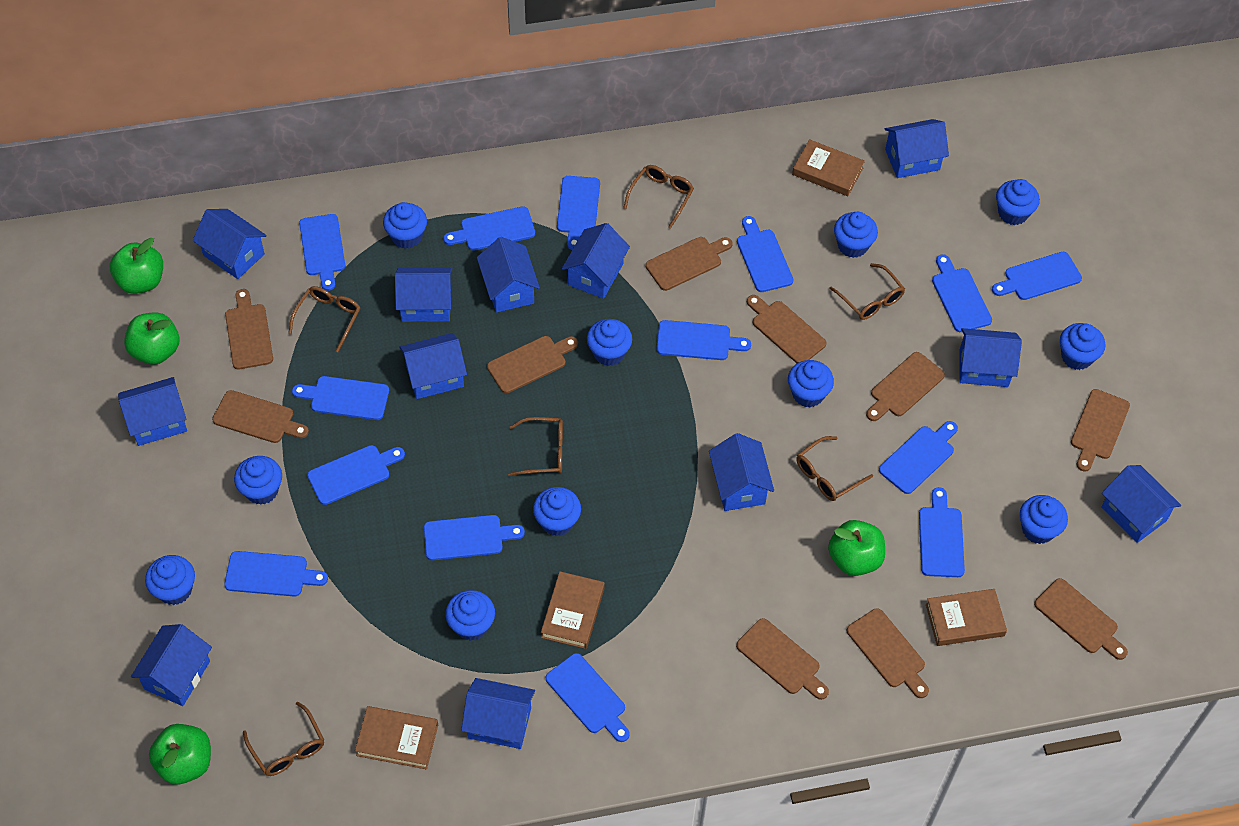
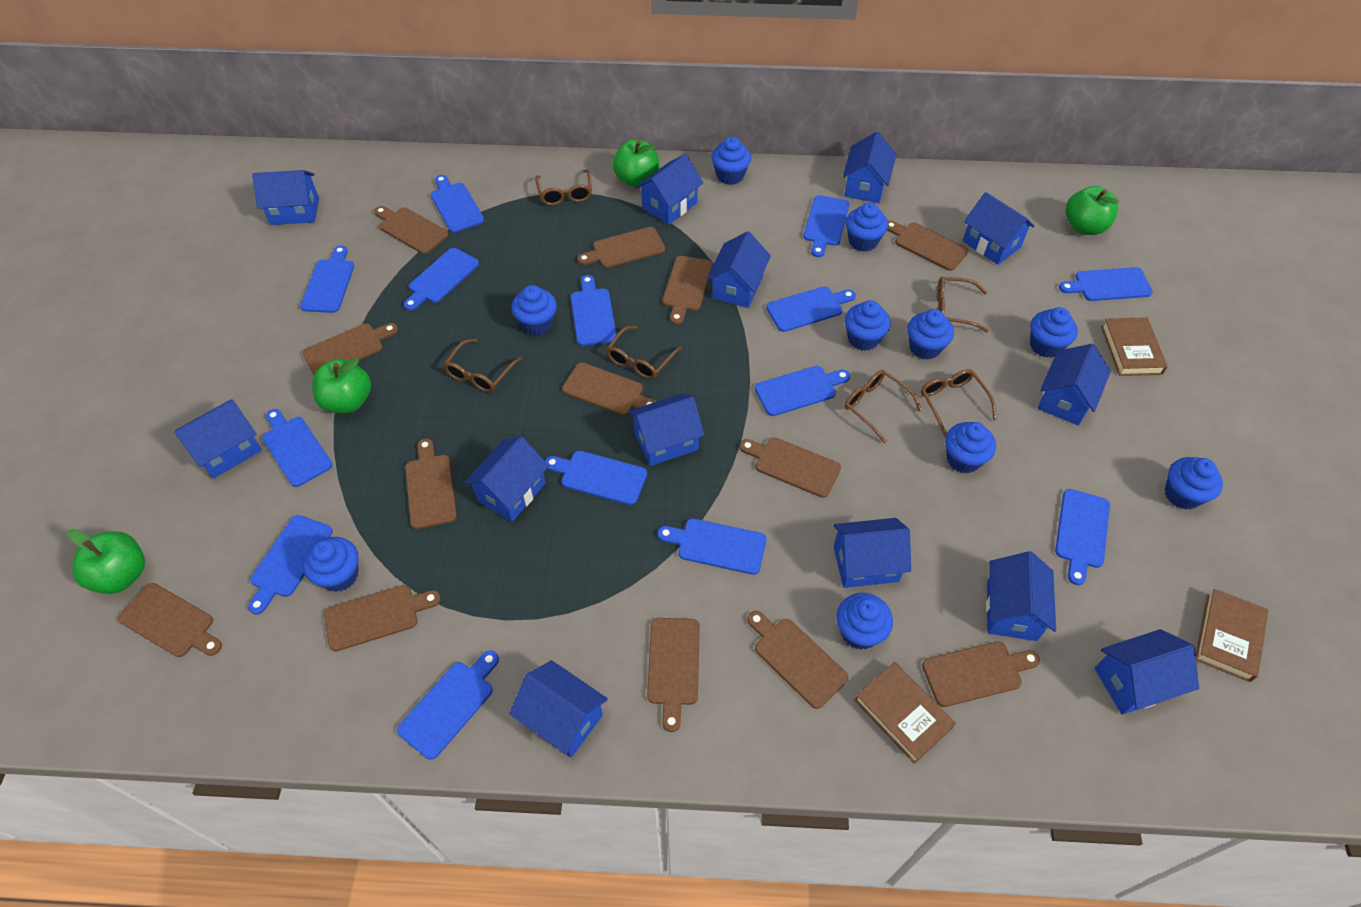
blue cupcake: [145,555,195,605] [234,456,282,505] [383,202,427,249] [445,590,495,641] [533,487,581,536] [587,319,632,366] [788,360,834,407] [834,212,878,258] [996,179,1040,225] [1020,495,1068,544] [1060,323,1105,370] = 11 -> [303,537,359,592] [511,285,557,335] [711,137,751,185] [836,593,893,650] [845,300,891,351] [846,203,888,252] [907,309,954,360] [945,422,996,473] [1030,307,1078,358] [1165,457,1223,510] = 10
blue house: [118,377,187,446] [131,624,212,706] [193,209,267,279] [395,267,452,322] [399,333,467,399] [461,678,535,749] [477,237,540,313] [562,223,630,299] [709,433,774,511] [885,119,949,178] [960,328,1022,387] [1101,465,1181,543] = 12 -> [174,400,262,479] [252,170,319,225] [464,436,549,522] [509,660,608,758] [628,393,704,466] [636,154,703,225] [707,231,771,308] [833,518,911,588] [843,132,896,203] [963,192,1035,265] [986,551,1056,641] [1037,344,1111,425] [1095,629,1199,715] = 13
brown book: [355,706,438,769] [541,571,605,649] [792,139,865,196] [926,589,1007,646] = 4 -> [854,662,956,764] [1101,317,1168,376] [1196,589,1268,682] = 3
brown cutting board: [212,390,309,443] [225,289,273,370] [487,336,578,393] [646,237,733,291] [736,618,829,700] [747,295,826,363] [847,608,929,698] [866,352,945,421] [1034,578,1128,660] [1071,389,1130,472] = 10 -> [118,583,222,657] [302,323,398,375] [324,585,441,651] [374,206,448,254] [405,438,457,529] [562,363,656,415] [577,227,665,268] [647,618,700,732] [662,256,712,325] [740,437,841,498] [747,611,848,709] [887,220,968,271] [922,642,1040,707] = 13

